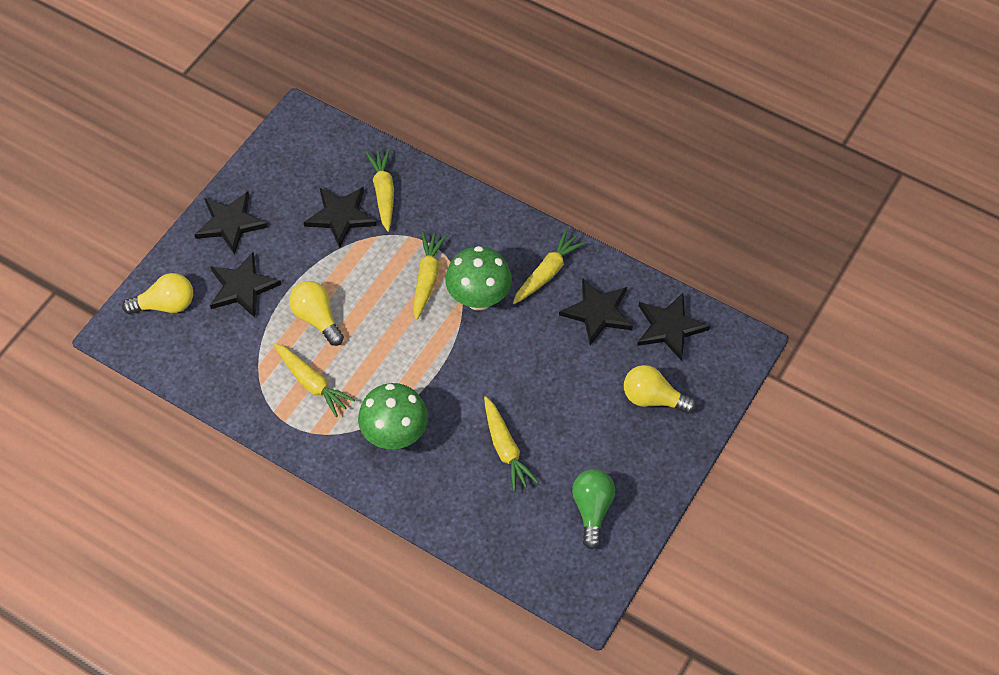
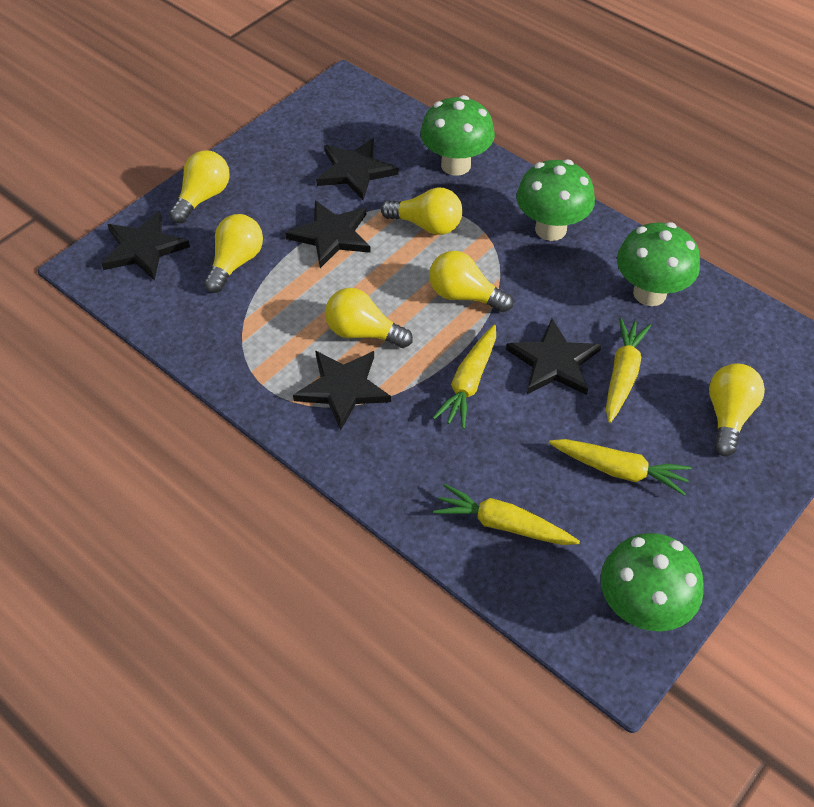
green light bulb: [572,469,615,549] = 1 -> none = 0
green mushroom: [358,383,428,449] [445,246,512,311] = 2 -> [420,95,495,176] [516,159,595,241] [601,533,704,632] [617,222,700,306] = 4
yellow carrot: [274,343,355,417] [366,149,394,232] [413,232,446,320] [484,396,538,492] [513,230,585,304] = 5 -> [433,325,496,429] [433,484,580,545] [549,439,691,496] [606,318,651,423] = 4
yellow light bulb: [122,273,193,314] [289,281,344,346] [624,365,696,414] = 3 -> [169,150,230,223] [204,214,263,293] [325,288,413,348] [381,187,463,235] [429,251,513,312] [709,363,765,456] = 6

